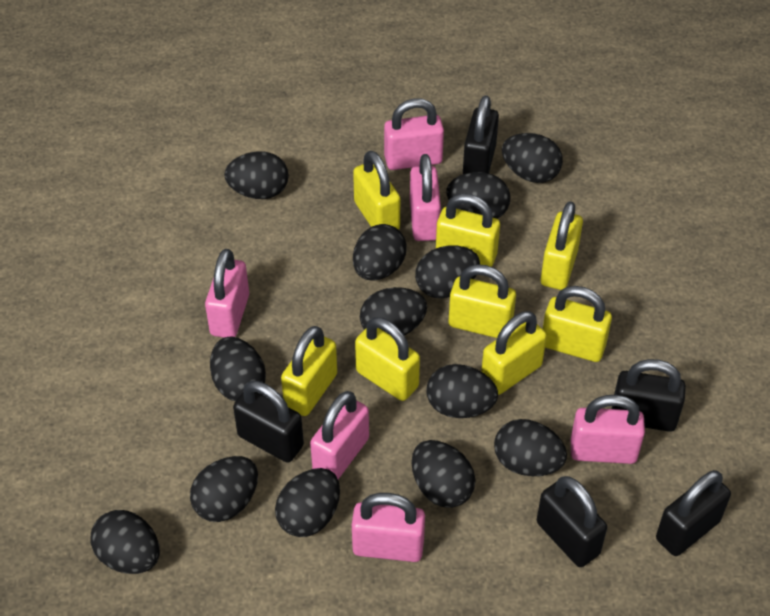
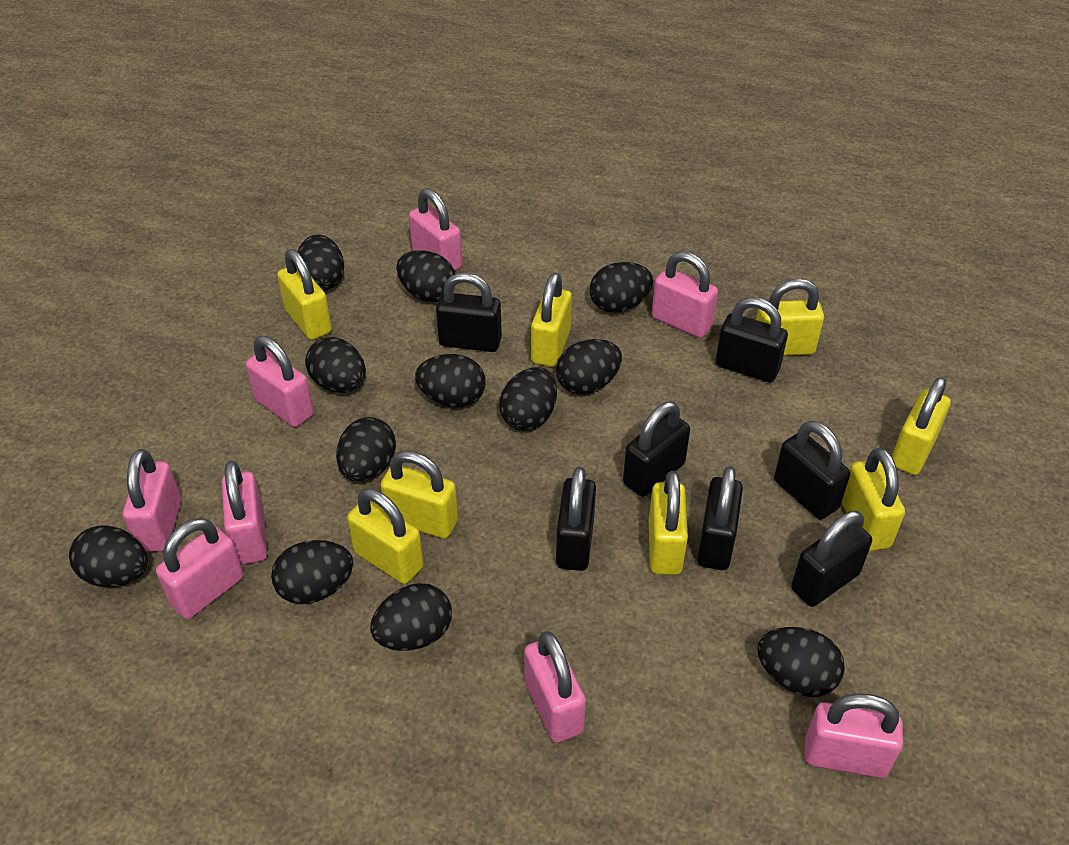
black egg: [90,510,160,574] [190,456,258,522] [210,337,266,401] [224,151,289,199] [275,468,340,537] [353,224,406,281] [360,287,427,336] [412,440,476,508] [415,245,480,298] [426,364,498,418] [446,172,511,219] [494,419,567,476] [502,133,563,183] = 13 -> [69,525,148,587] [271,540,353,604] [297,235,344,291] [305,337,366,393] [336,417,396,482] [370,583,452,651] [397,250,455,302] [415,354,486,407] [500,367,557,431] [556,339,622,395] [590,262,653,313] [757,627,845,697] = 12
black padlock: [233,381,304,463] [463,95,499,174] [537,476,607,567] [612,359,686,432] [656,470,731,556] = 5 -> [436,273,502,352] [556,467,596,571] [623,401,690,497] [697,466,743,570] [716,297,788,383] [774,421,850,520] [791,511,872,607] = 7
pink padlock: [205,249,249,338] [310,391,369,479] [352,493,425,562] [384,98,444,170] [410,154,441,241] [571,395,645,464] = 6 -> [123,449,181,552] [156,518,244,619] [222,460,267,564] [246,336,314,427] [409,188,462,270] [524,631,586,743] [652,251,718,338] [805,693,903,778] = 8

